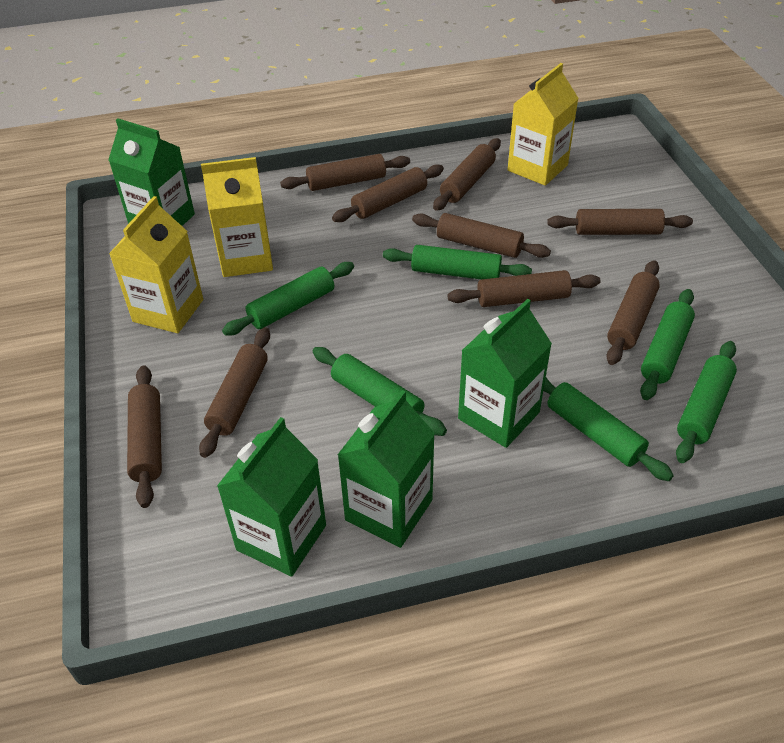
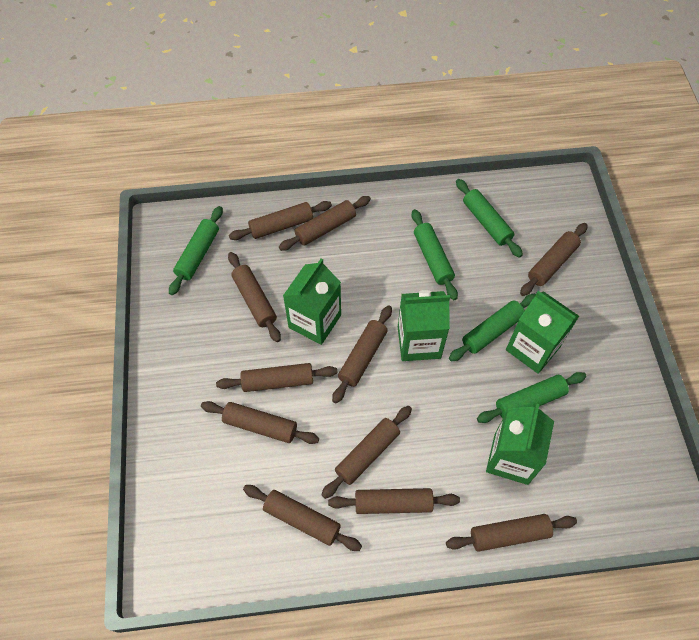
brown rolling pin: [127,365,162,508] [199,327,270,458] [280,154,410,191] [332,164,444,222] [412,213,551,258] [433,138,501,211] [447,270,600,307] [547,209,693,235] [606,260,660,365] = 9 -> [201,401,319,444] [216,363,338,392] [228,252,281,342] [229,201,332,240] [243,485,362,551] [279,196,371,251] [321,406,412,499] [328,488,460,514] [332,305,392,403] [446,514,577,552] [520,223,588,296] = 11
green rolling pin: [222,262,354,336] [313,347,447,436] [383,245,532,280] [543,378,674,481] [640,289,695,400] [676,341,737,463] = 6 -> [169,206,223,295] [411,209,458,300] [449,294,536,362] [456,179,523,258] [477,372,586,423] = 5
yellow carton: [109,196,203,333] [201,157,273,277] [508,63,579,186] = 3 -> none = 0

